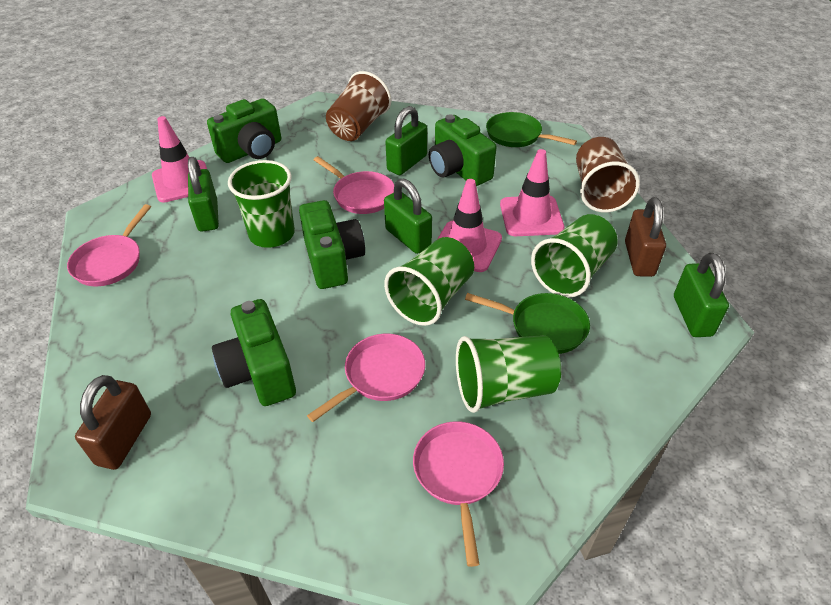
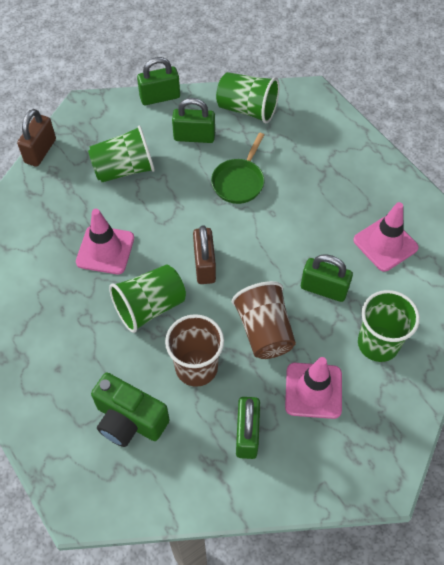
green camera: [207,98,281,163] [212,299,296,406] [299,200,365,289] [429,114,496,186] = 4 -> [91,373,169,447] = 1
green pan: [465,293,590,354] [486,112,577,147] = 2 -> [211,133,264,204] = 1
pink pan: [67,204,151,286] [307,334,425,422] [314,156,394,214] [413,422,504,567] = 4 -> none = 0

